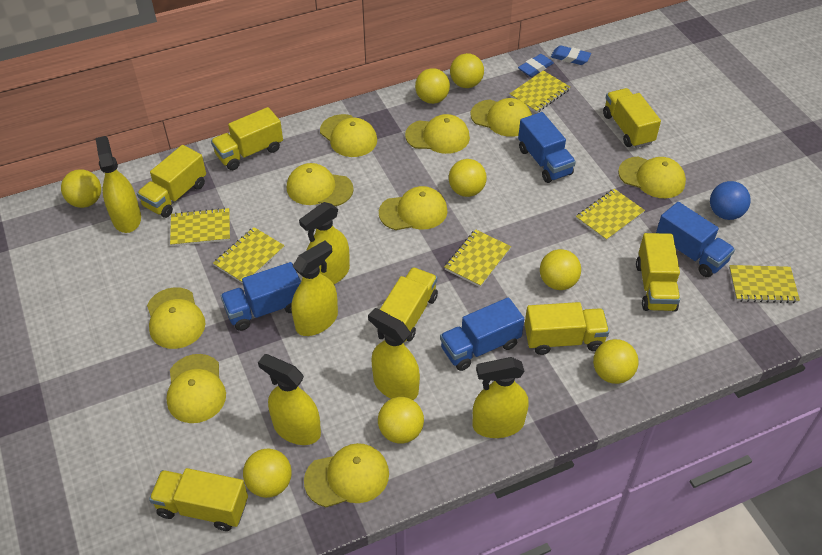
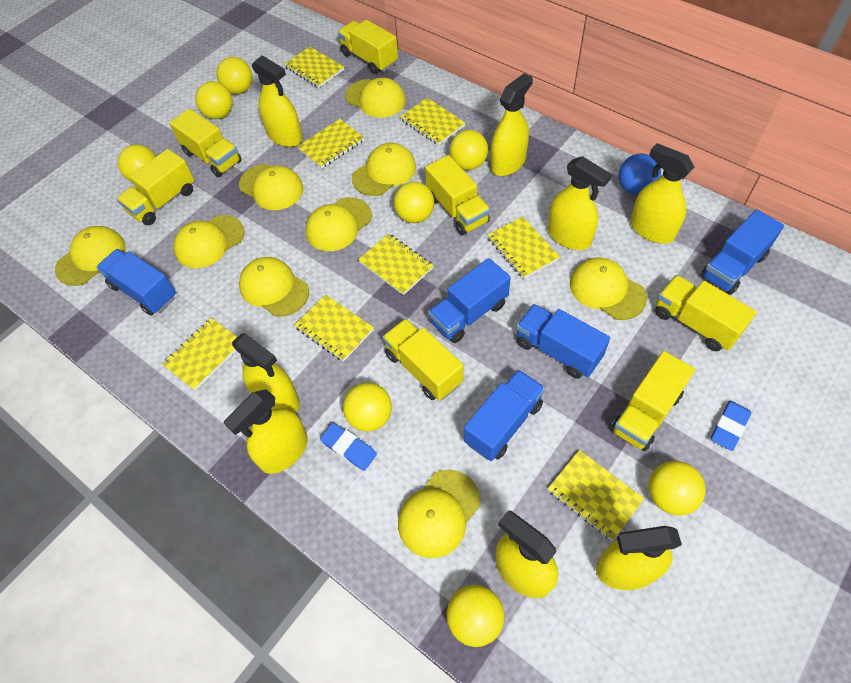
blue truck: [221,262,301,331] [440,297,524,371] [518,112,576,183] [656,202,735,277] = 4 -> [96,249,176,315] [428,258,511,343] [464,370,545,461] [516,304,610,379] [700,209,784,295] = 5
yellow notebook: [170,208,230,246] [213,227,285,284] [444,229,511,287] [510,70,570,113] [576,189,645,241] [729,265,800,303] = 6 -> [162,318,237,390] [284,47,344,88] [294,294,374,362] [297,119,364,169] [358,234,434,295] [400,98,465,145] [487,216,560,279] [548,450,644,540] = 8
yellow spray bottle: [96,136,141,233] [258,354,321,445] [291,241,338,336] [299,202,350,284] [368,308,420,400] [473,357,529,438] = 6 -> [224,389,308,474] [232,333,300,413] [252,55,303,147] [491,73,533,176] [496,511,558,598] [548,156,612,250] [596,526,682,590] [630,143,694,244] = 8

